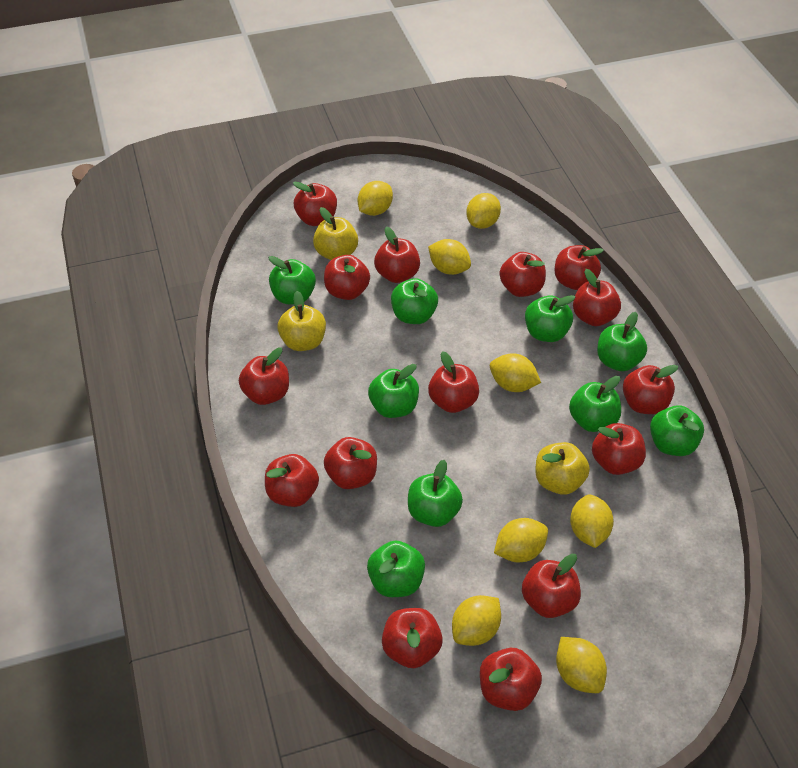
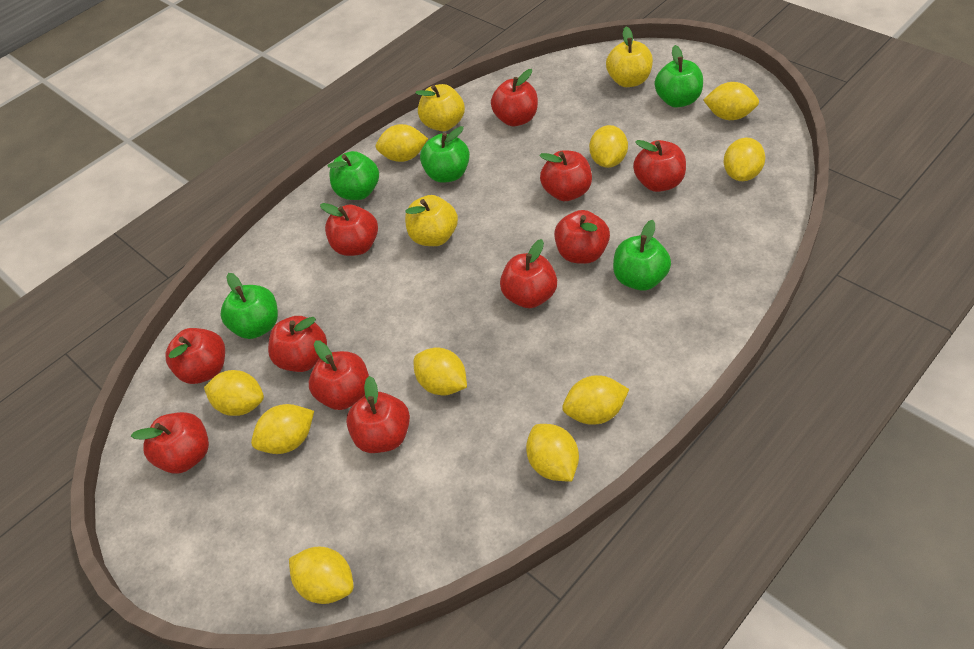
green apple: [268,256,316,305] [367,541,425,597] [368,364,419,418] [391,278,438,324] [408,460,463,527] [525,295,575,342] [569,376,621,432] [597,312,647,371] [650,405,704,456] = 9 -> [220,273,278,339] [328,151,379,200] [420,126,470,183] [613,220,671,291] [655,45,703,108] = 5
red apple: [239,348,289,405] [265,454,319,507] [293,182,337,226] [324,255,370,300] [324,437,377,489] [374,227,420,283] [382,608,443,668] [428,351,479,413] [480,648,542,711] [500,252,546,297] [522,554,581,618] [555,245,604,290] [573,269,621,326] [592,423,646,475] [623,365,678,414] = 15 -> [131,412,209,474] [166,328,225,384] [268,316,327,372] [309,340,369,410] [320,203,378,256] [346,376,410,453] [491,69,538,126] [500,239,557,308] [539,150,592,201] [554,210,610,264] [633,140,686,192] = 11
yellow lemon: [358,181,393,216] [428,239,471,275] [452,595,501,646] [466,193,501,229] [490,353,541,392] [494,518,548,562] [556,637,607,693] [570,494,614,548] = 8 -> [204,370,264,416] [251,404,314,454] [289,547,354,604] [376,124,428,162] [414,347,467,395] [526,424,579,481] [562,375,629,425] [589,125,628,168] [703,82,759,120] [724,138,765,181] = 10

